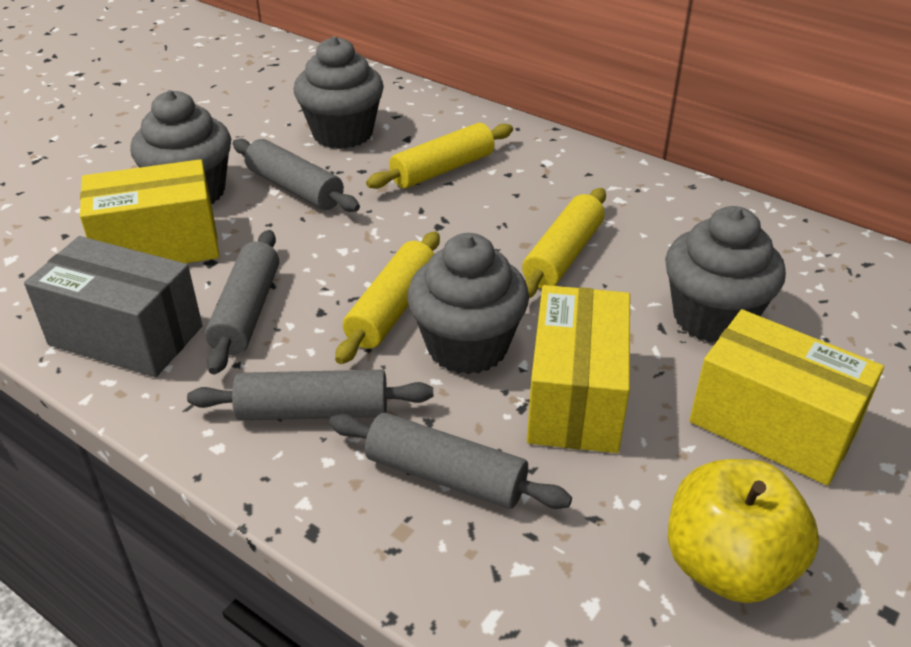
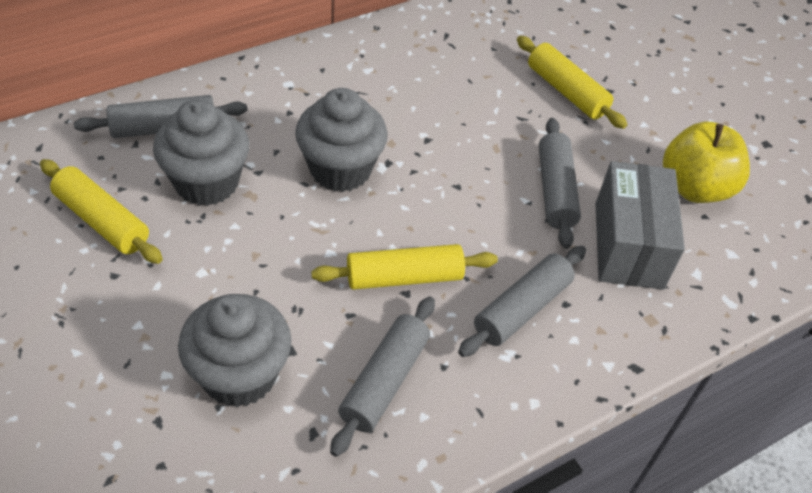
grey cupcake: [130,90,231,204] [294,36,384,149] [407,233,529,375] [665,206,786,343] = 4 -> [153,100,249,206] [178,294,291,407] [295,88,388,192] = 3
yellow box: [80,159,219,263] [527,285,630,453] [689,309,884,486] = 3 -> none = 0

